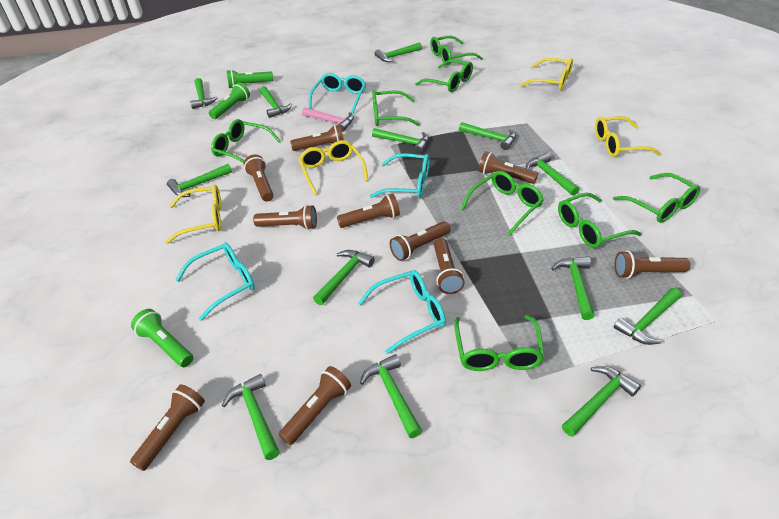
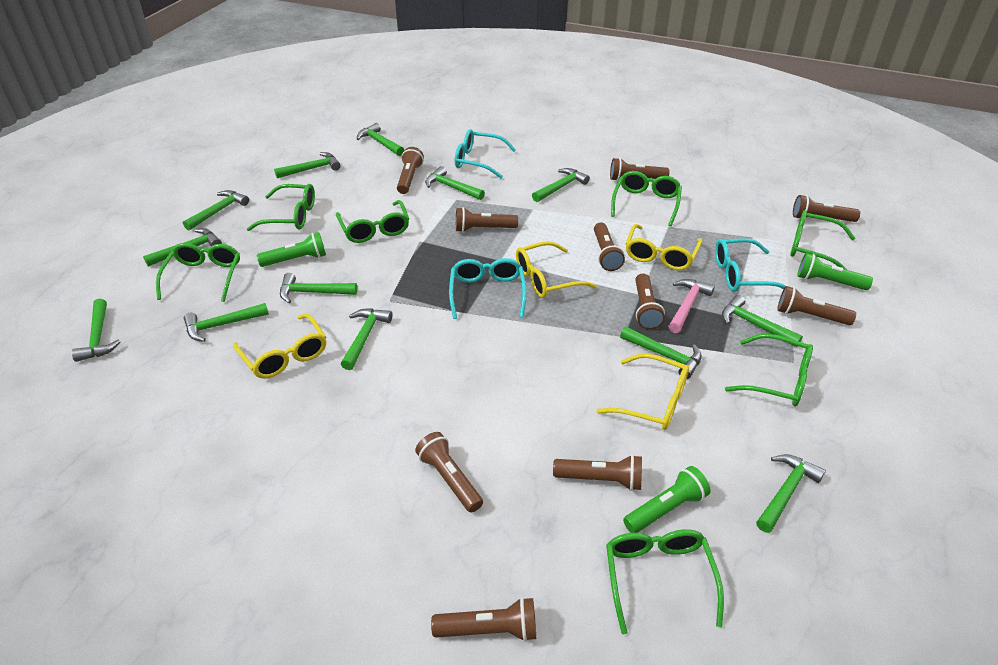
green glasses: [211,119,281,163] [372,90,420,126] [415,59,473,92] [430,36,483,65] [454,315,545,371] [461,171,544,236] [558,193,642,248] [613,173,700,223] = 8 -> [156,243,240,302] [247,184,315,231] [336,200,409,243] [606,529,724,634] [611,171,682,227] [725,334,813,406] [790,210,855,270] = 7
turquoise glasses: [176,242,255,321] [309,73,366,114] [358,270,446,354] [370,153,429,198] = 4 -> [449,258,527,319] [455,129,516,179] [715,238,785,291] = 3

